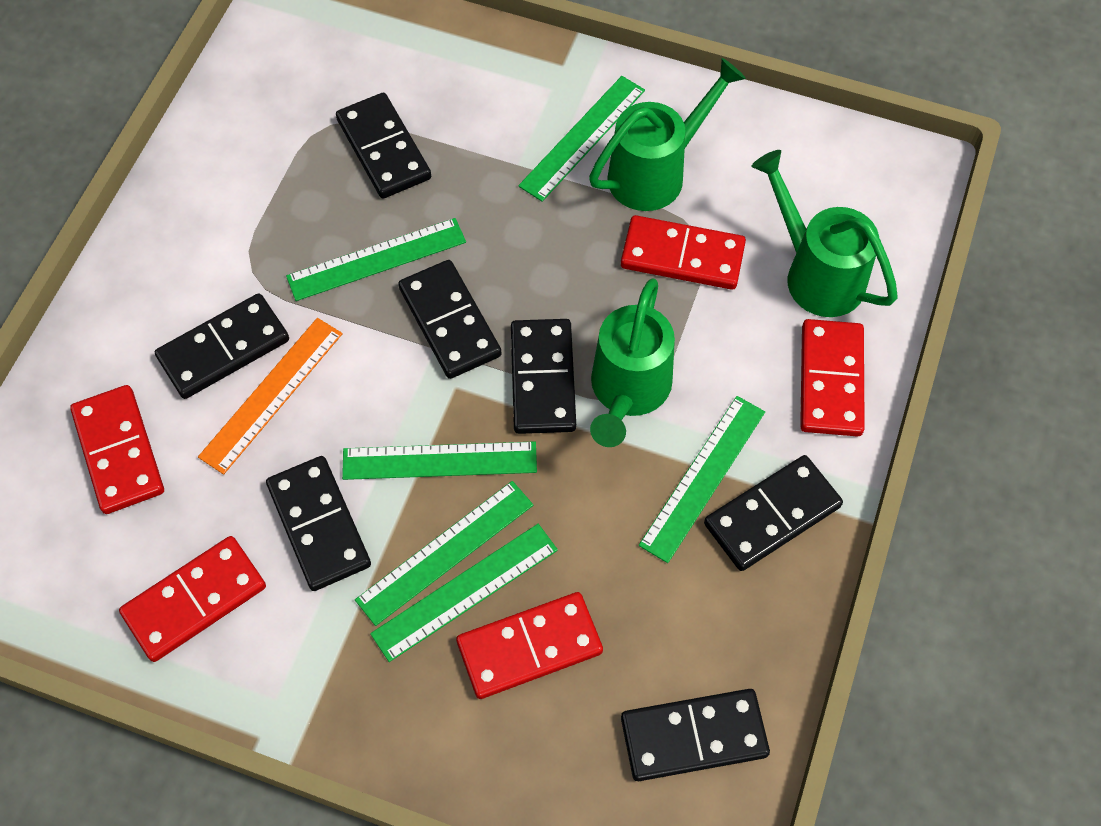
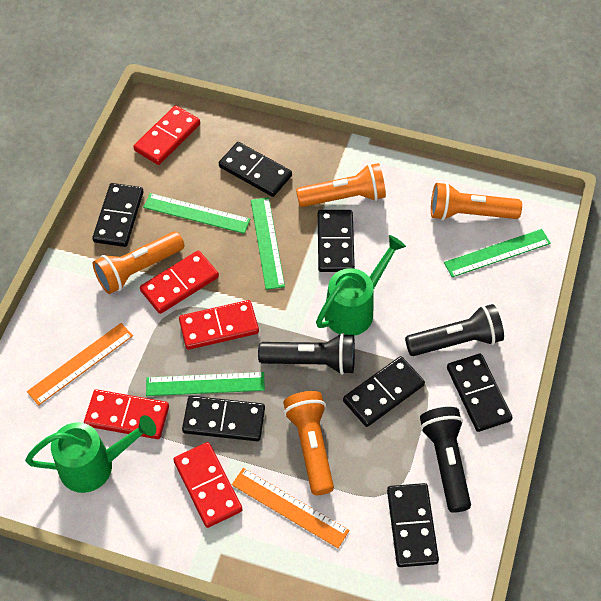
black flashlight: none = 0 -> [258,333,355,375] [405,304,504,356] [420,407,471,513] = 3
green ruler: [286,218,466,301] [342,441,537,480] [355,481,533,626] [370,524,558,662] [518,76,645,202] [639,396,765,563] = 6 -> [143,193,250,234] [146,372,265,396] [251,197,285,290] [444,229,551,277] = 4
green watering can: [589,58,746,211] [590,278,675,447] [752,150,898,317] = 3 -> [25,415,156,493] [316,235,406,336] = 2
orange flashlight: none = 0 -> [93,232,184,294] [283,391,334,495] [296,163,386,207] [431,182,522,220] = 4
orange ruler: [198,318,342,475] = 1 -> [27,323,133,406] [232,468,349,548] = 2

